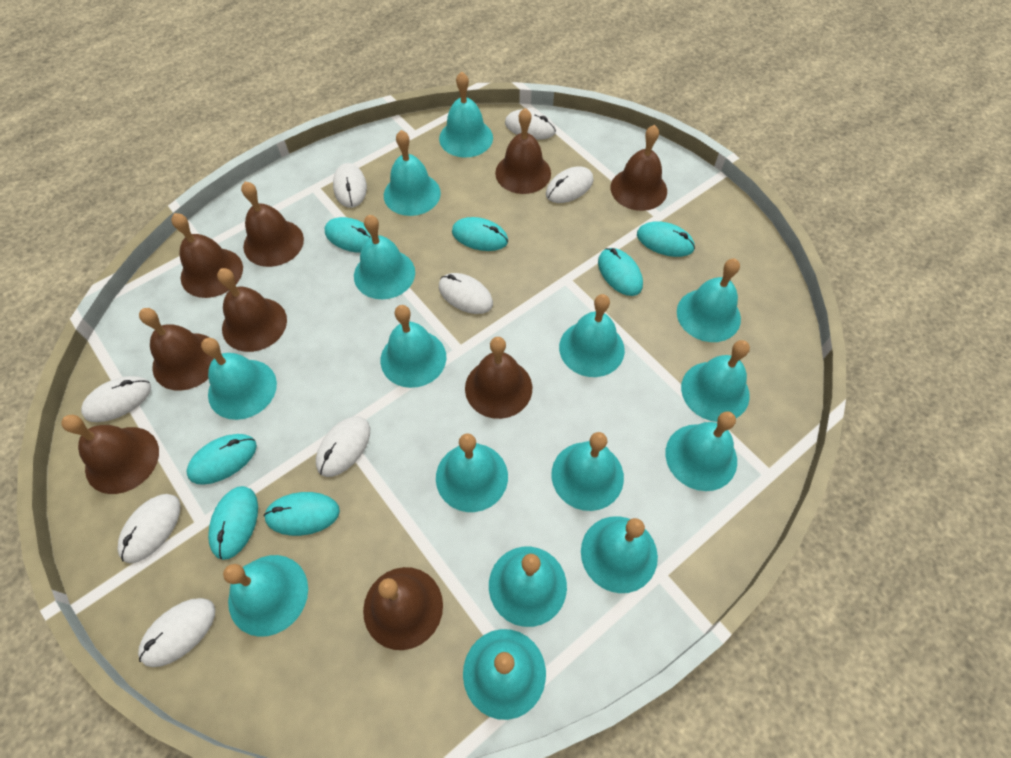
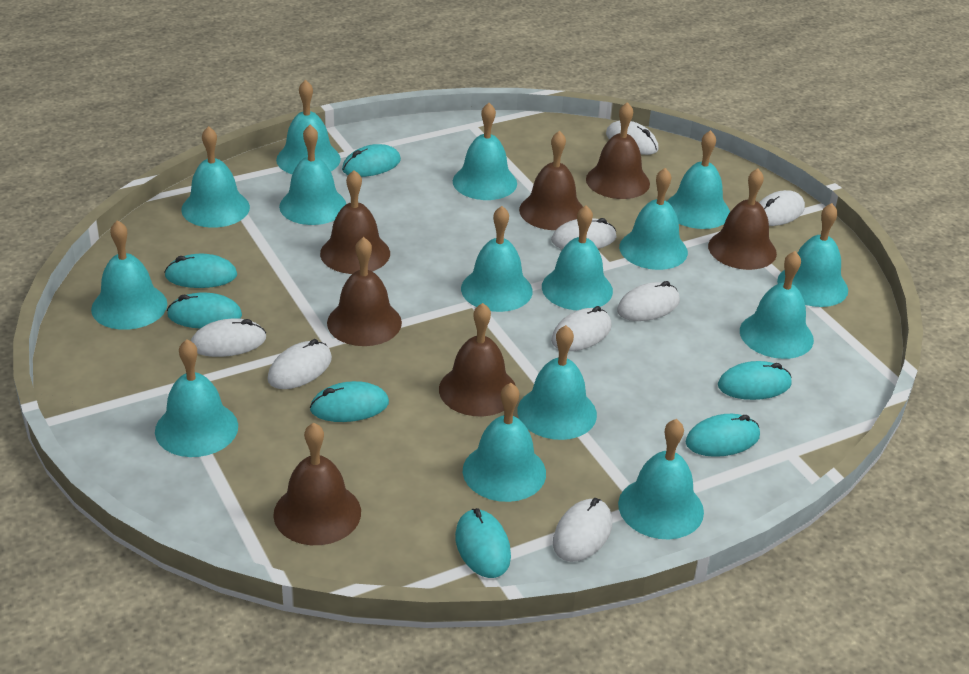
brown bell: [61,415,159,494] [139,308,214,391] [171,213,243,298] [217,268,287,352] [241,182,304,267] [363,567,443,650] [465,337,532,419] [495,108,551,194] [610,125,667,211] = 9 -> [273,423,361,545] [320,170,390,274] [327,237,402,346] [439,303,516,416] [519,131,583,230] [586,102,650,199] [708,168,777,270] = 7

